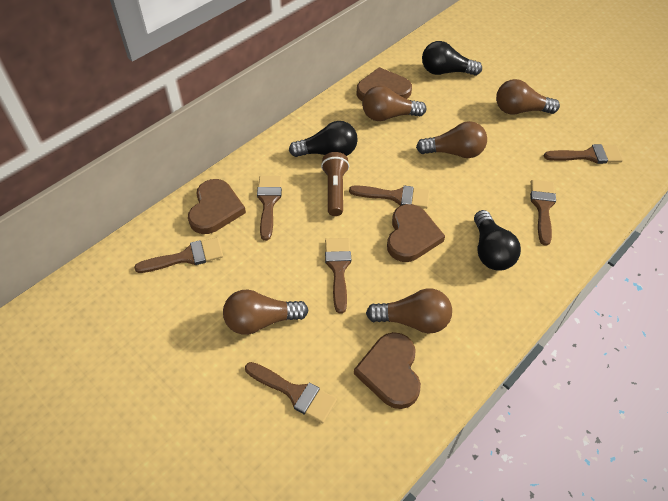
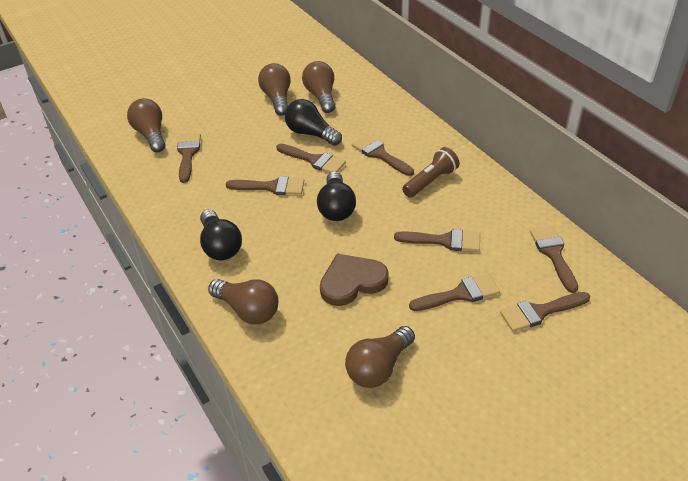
brown brush: [134,237,223,273] [245,362,337,423] [257,176,282,241] [325,238,351,314] [349,185,430,209] [530,180,556,246] [544,144,623,164] = 7 -> [177,133,201,183] [226,176,304,195] [276,144,346,173] [352,135,414,176] [394,229,480,252] [409,274,500,311] [500,292,590,332] [530,226,578,293] = 8
brown heart: [188,179,246,234] [354,332,421,409] [356,67,412,101] [387,204,445,262] = 4 -> [320,254,388,306] = 1

